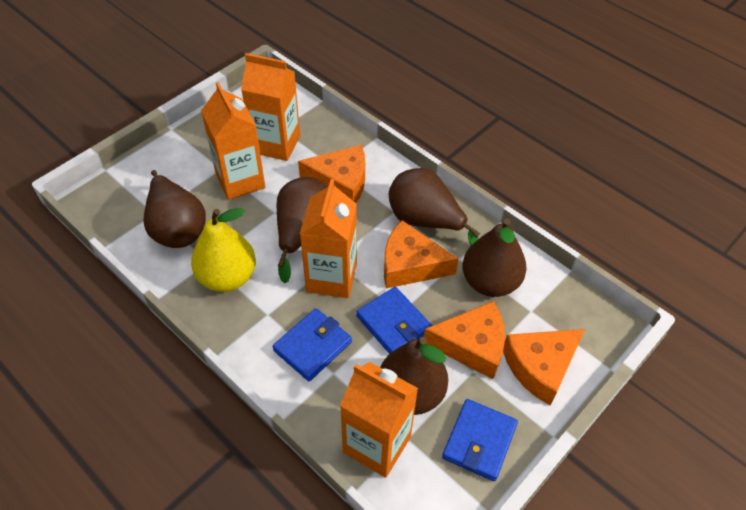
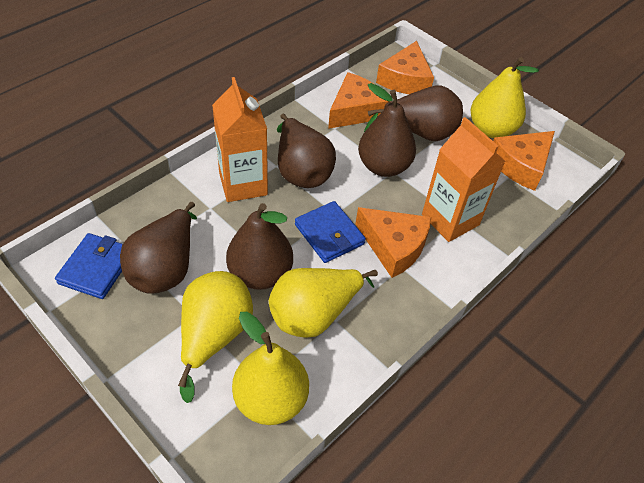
blue wallet: [273,308,352,381] [357,287,432,354] [442,399,518,481] = 3 -> [55,233,123,299] [295,201,366,263] = 2
orange carton: [201,82,265,200] [241,53,300,161] [300,179,357,298] [340,362,418,478] = 4 -> [212,77,268,202] [422,117,505,242] = 2
yellow pear: [191,208,256,292] = 1 -> [178,271,253,403] [232,312,309,425] [269,268,378,338] [471,57,539,138] = 4

